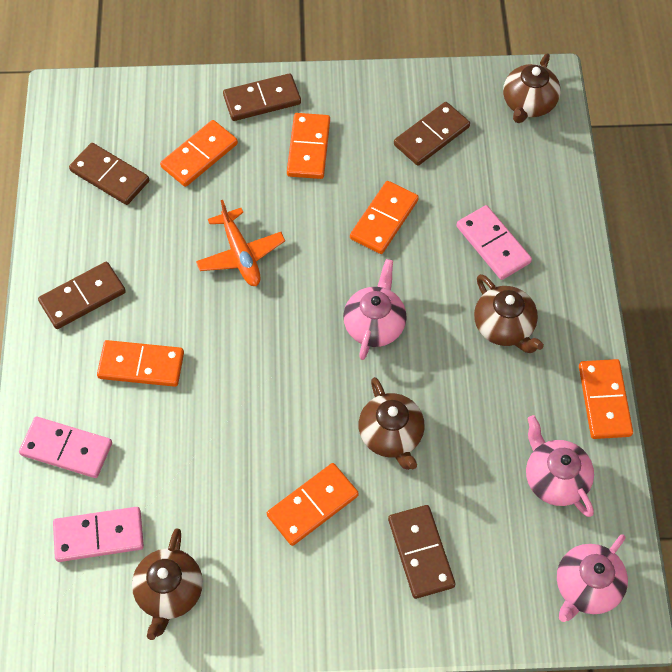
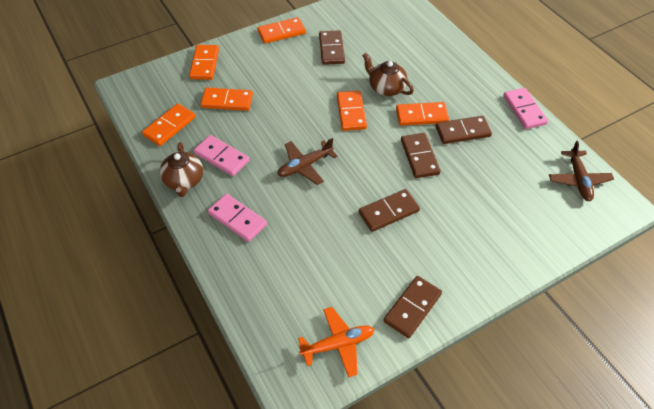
brown plane: none = 0 -> [277,138,337,185] [549,140,614,201] = 2
brown teapot: [132,529,203,640] [358,377,425,470] [474,274,544,353] [503,53,561,123] = 4 -> [160,142,203,197] [362,53,414,96] = 2
pink teapot: [343,259,407,360] [526,415,594,517] [557,534,628,622] = 3 -> none = 0

